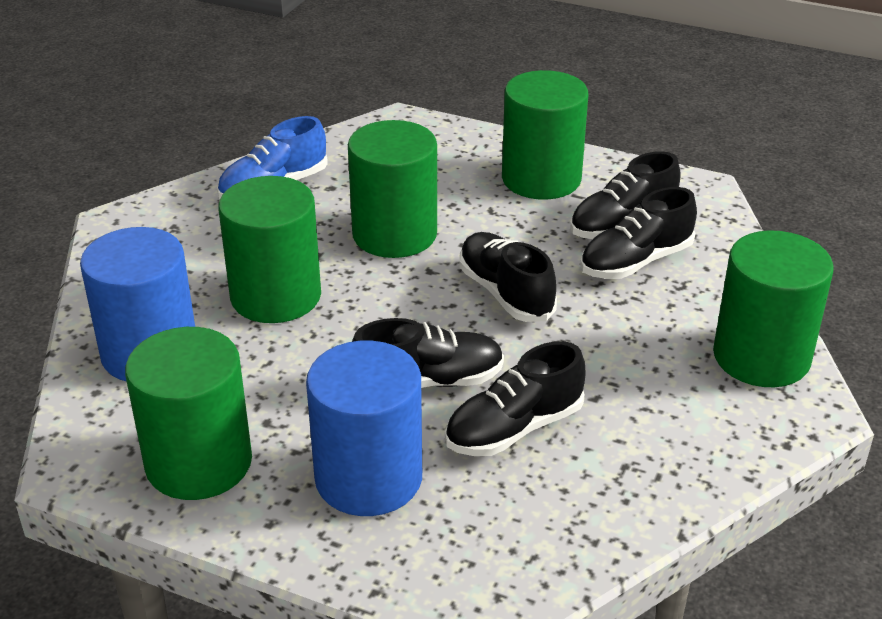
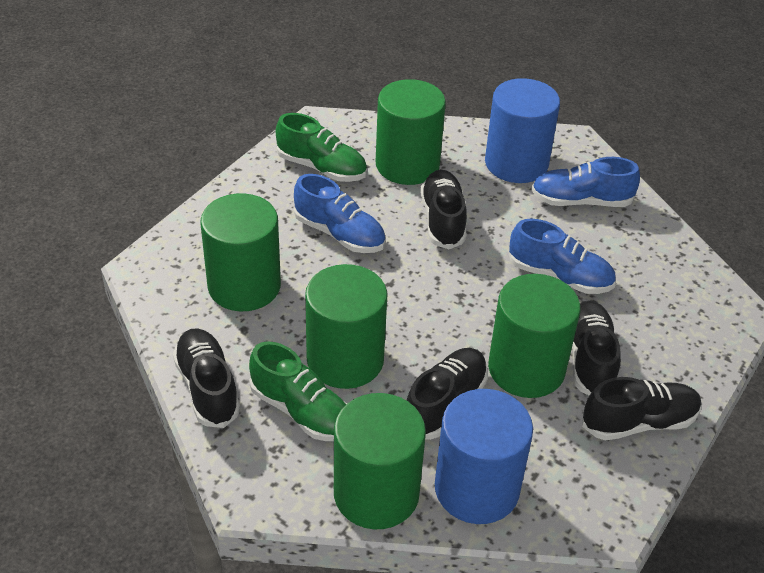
blue shoe: [217,116,328,199] = 1 -> [294,174,386,253] [509,219,616,294] [531,157,640,207] = 3
green shoe: none = 0 -> [249,341,347,441] [276,113,367,182] = 2

